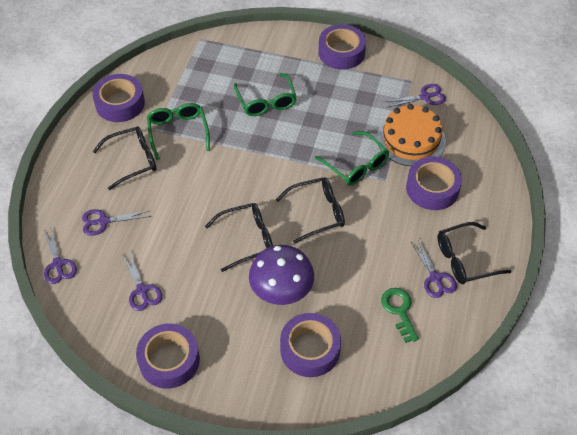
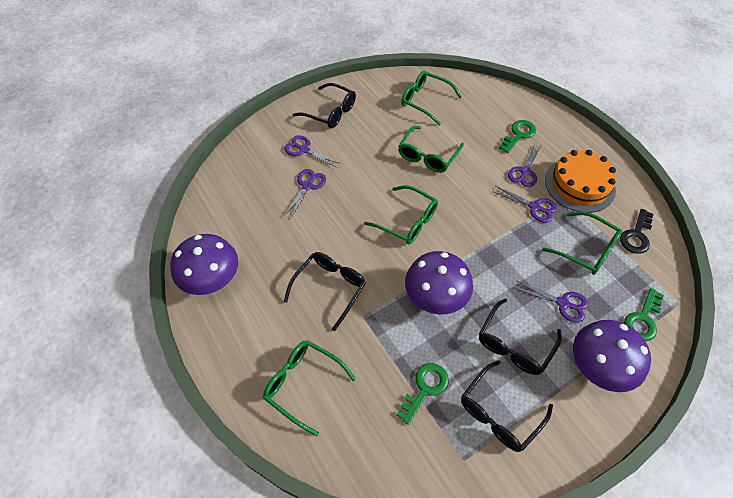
black key: none = 0 -> [620,209,654,254] = 1
green glasses: [147,103,210,160] [234,73,297,116] [315,131,389,186] = 3 -> [263,340,356,436] [364,185,438,245] [398,126,464,173] [401,71,462,125] [542,212,622,275] = 5
green key: [381,288,419,343] = 1 -> [396,363,449,425] [499,120,536,153] [624,288,664,341] = 3
purple mushroom: [249,245,314,305] = 1 -> [170,234,238,295] [405,251,473,315] [573,320,651,392] = 3
purple tape: [92,74,145,122] [136,324,200,389] [280,313,341,377] [318,24,366,70] [406,157,462,210] = 5 -> none = 0

